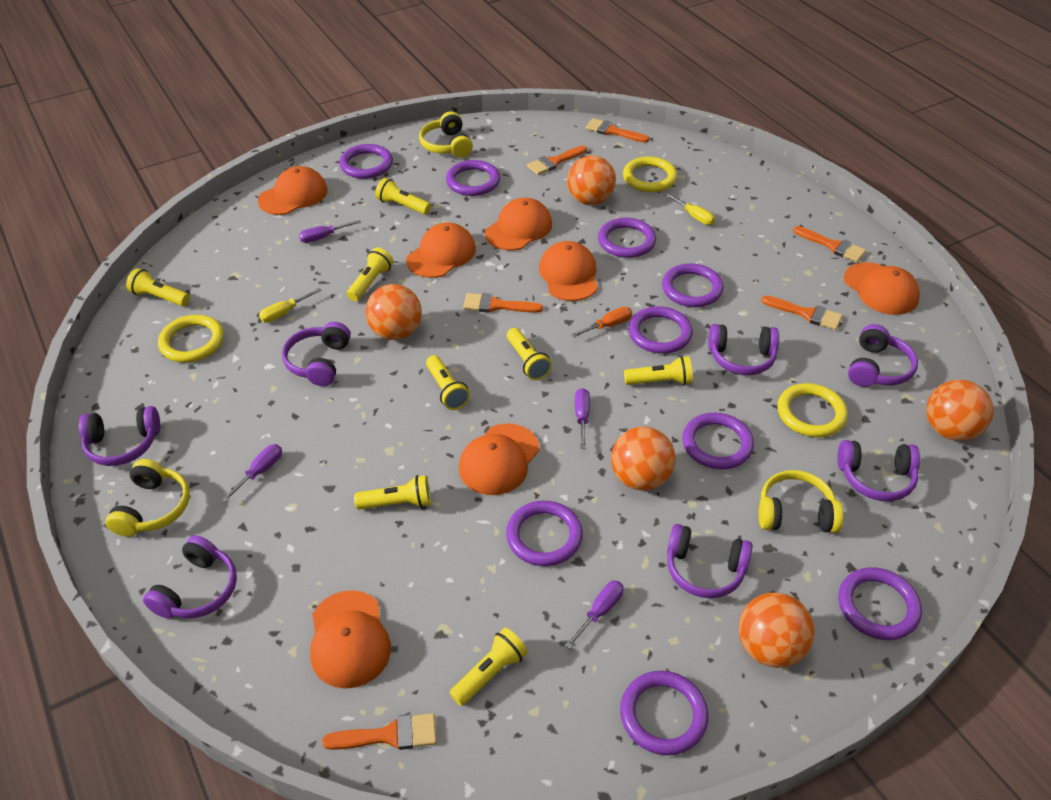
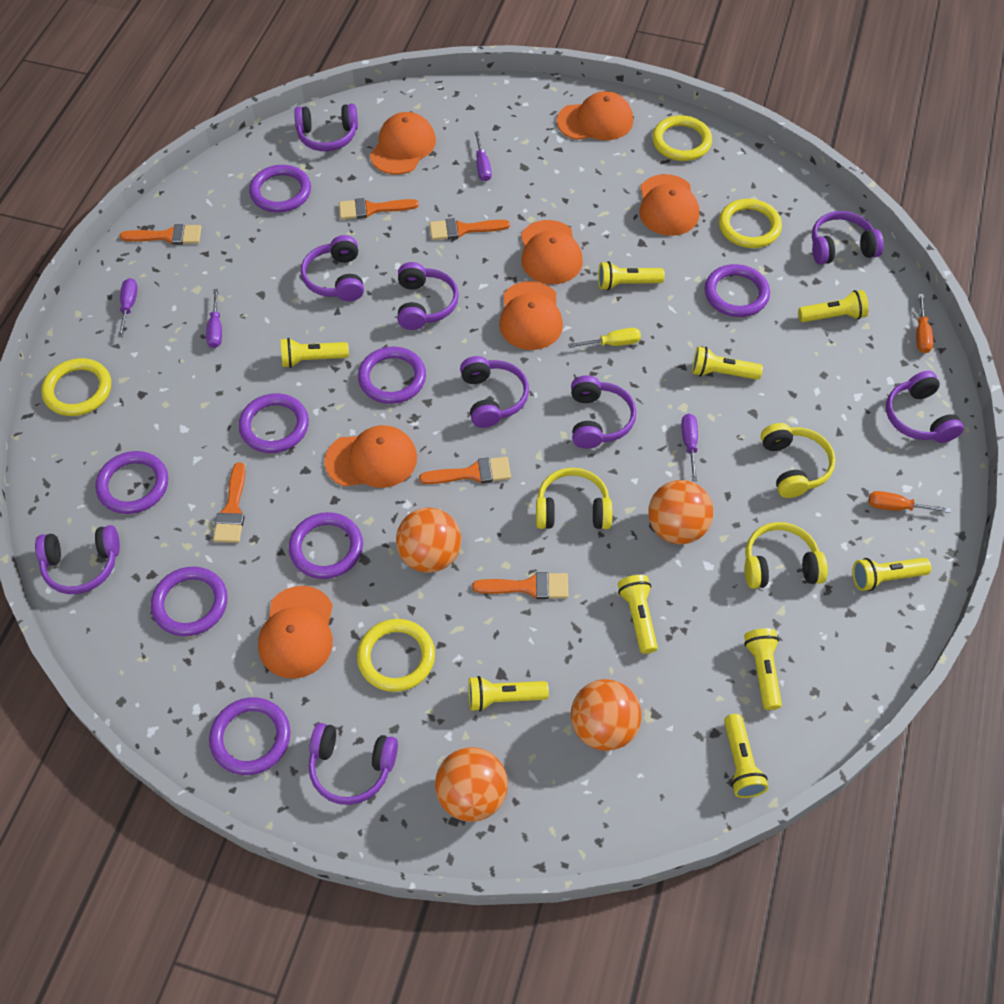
orange ball: [365,284,422,340] [567,155,616,205] [611,426,675,491] [739,592,815,668] [927,380,994,441] = 5 -> [396,507,461,573] [435,747,508,822] [571,679,642,751] [648,480,713,544] = 4
orange screwdriver: [571,307,632,338] = 1 -> [868,491,950,513] [916,294,933,353] = 2
purple headphones: [79,406,160,466] [143,535,237,619] [282,322,351,386] [667,524,753,598] [708,324,779,375] [837,440,920,501] [848,324,918,387] = 7 -> [35,525,120,594] [294,104,358,151] [301,235,364,301] [309,723,398,805] [398,262,459,330] [460,356,529,428] [571,375,636,449] [812,211,884,265] [886,371,964,443] = 9
purple ring: [339,144,393,179] [446,160,500,196] [506,501,583,566] [598,218,656,258] [620,671,708,755] [628,306,693,354] [662,263,724,307] [682,413,754,469] [838,567,922,640] = 9 -> [95,451,168,514] [151,567,228,636] [209,697,290,775] [239,393,309,453] [249,165,311,212] [289,512,363,579] [358,347,426,404] [705,264,770,317] = 8
yellow flashlight: [126,268,190,306] [347,248,393,301] [354,475,431,510] [375,178,431,215] [426,355,470,410] [450,628,528,706] [507,328,552,380] [624,356,693,385] = 8 -> [281,338,349,368] [468,676,549,711] [598,261,665,290] [618,575,658,654] [692,346,763,380] [724,714,768,798] [744,628,782,710] [798,290,869,322] [853,558,931,591] = 9
yellow ring: [158,315,224,363] [623,156,677,192] [777,383,848,437] = 3 -> [42,358,111,416] [357,619,435,692] [652,115,712,161] [719,199,782,248] = 4
yellow screwdriver: [259,288,322,323] [665,193,715,225] = 2 -> [568,328,641,348] = 1

